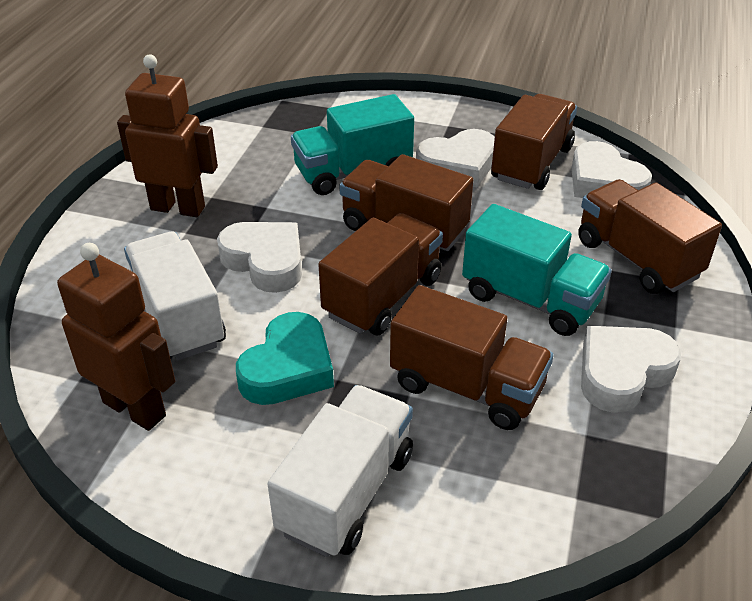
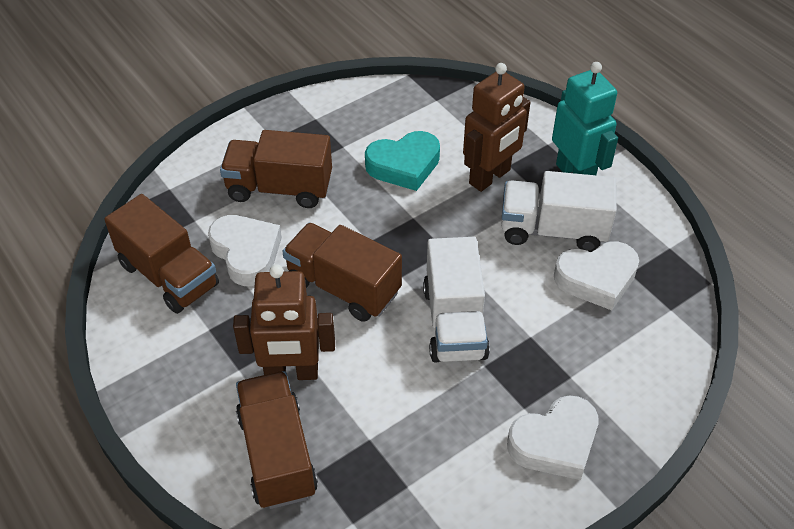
brown truck: [318,213,443,335] [339,154,473,251] [390,285,553,430] [491,94,577,190] [578,179,722,294] = 5 -> [104,194,219,314] [220,130,332,208] [236,371,318,509] [282,223,402,322] = 4
turquoise robot: none = 0 -> [552,62,618,175] = 1
turquoise truck: [291,94,414,195] [462,204,612,336] = 2 -> none = 0
white heart: [217,222,302,293] [416,129,495,187] [571,141,652,198] [581,326,681,413] = 4 -> [208,215,282,286] [507,395,598,480] [554,241,639,310] = 3

